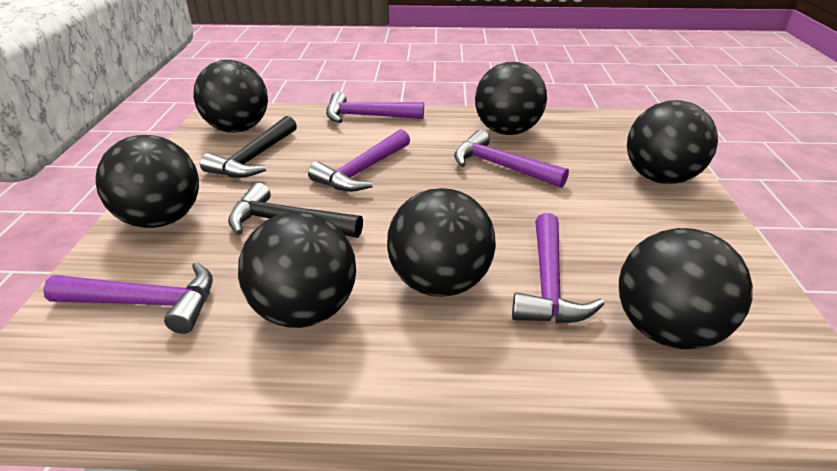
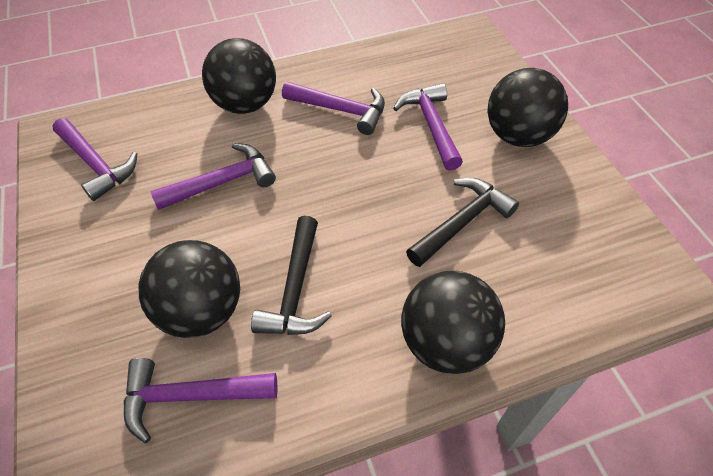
black ball: [96,135,199,228] [193,60,268,133] [238,212,356,328] [387,188,496,297] [475,62,547,135] [619,228,753,349] [627,100,718,184] = 7 -> [139,240,240,338] [202,38,276,114] [401,271,505,374] [487,68,568,147] = 4

